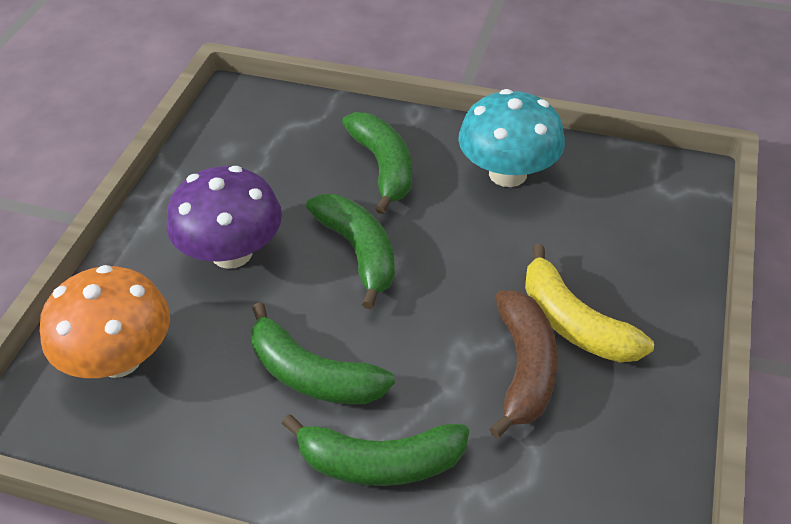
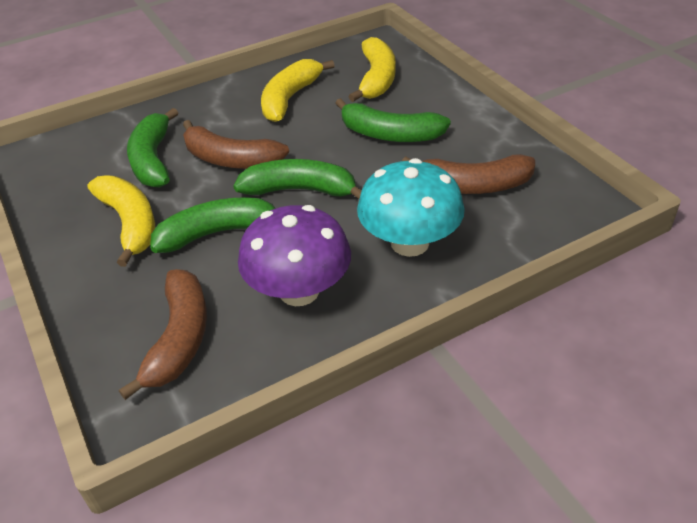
brown banana: [489,291,558,438] = 1 -> [119,269,207,400] [183,120,289,169] [402,154,535,194] = 3
orange mushroom: [40,265,170,378] = 1 -> none = 0
yellow banana: [525,244,654,363] = 1 -> [88,175,155,267] [261,59,335,122] [348,37,396,102] = 3

